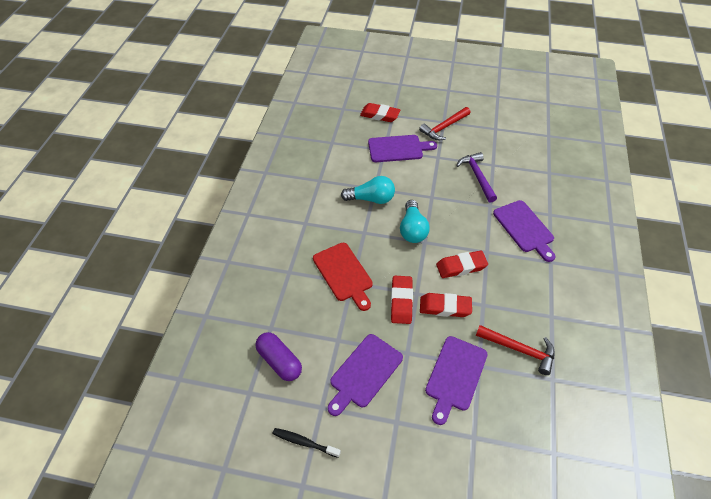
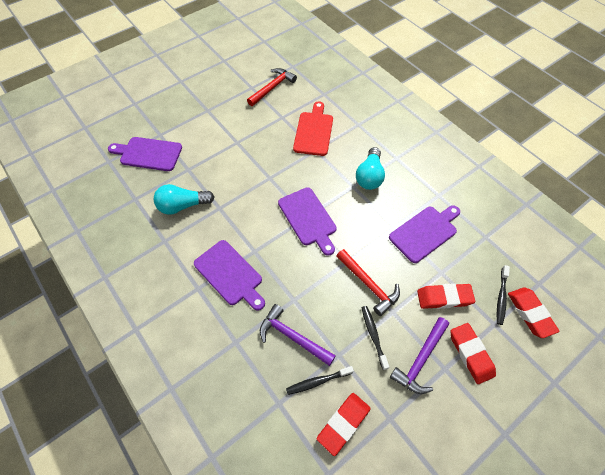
black toothbrush: [273,428,341,458] = 1 -> [286,366,354,395] [361,306,389,370] [497,265,510,325] = 3
purple capsule: [255,332,302,381] = 1 -> none = 0
purple hammer: [456,152,497,203] = 1 -> [260,304,336,366] [390,317,449,394] = 2

